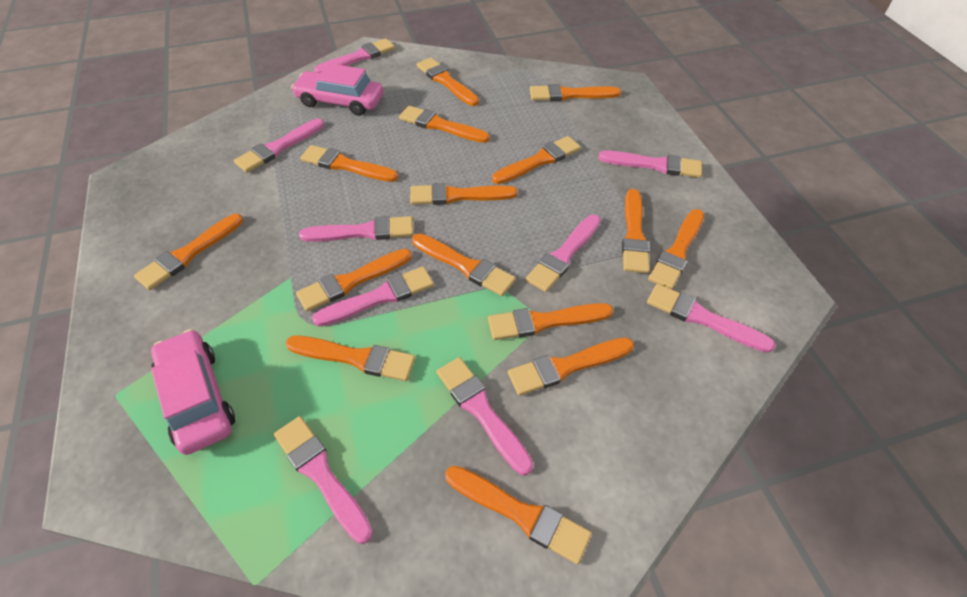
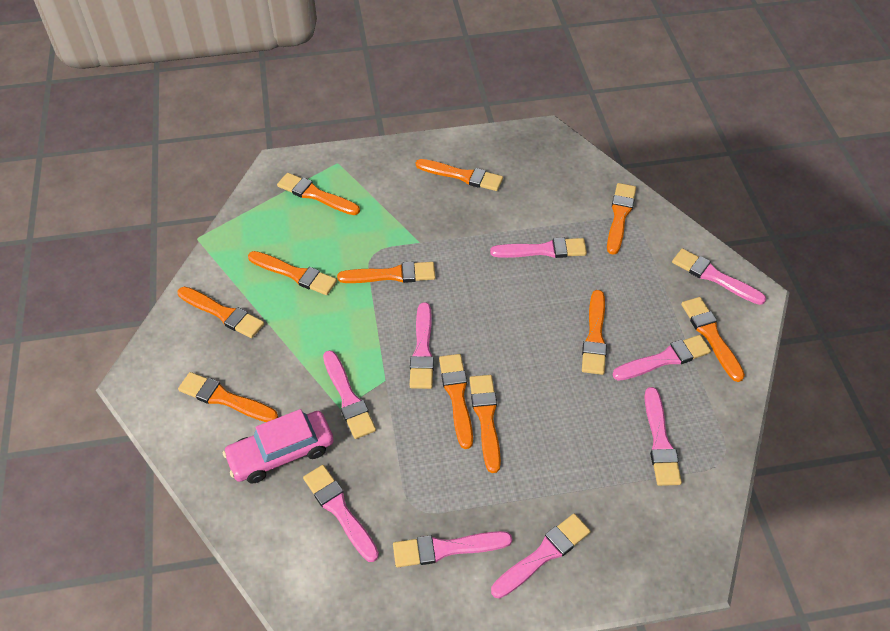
orange brush: [134,214,243,290] [286,336,415,381] [296,249,412,312] [300,145,398,182] [399,106,490,143] [410,183,517,205] [412,233,516,296] [417,57,479,106] [445,466,592,564] [488,303,613,340] [492,136,581,184] [508,337,634,396] [530,84,621,101] [622,189,650,273] [648,209,704,289] = 15 -> [178,287,264,338] [178,372,278,422] [248,251,337,295] [277,173,360,215] [337,261,435,283] [416,159,503,191] [439,354,473,449] [469,375,501,473] [582,290,607,375] [607,183,636,255] [681,297,745,382] = 11
pink car: [151,329,235,455] [291,63,383,116] = 2 -> [223,409,334,483] = 1

